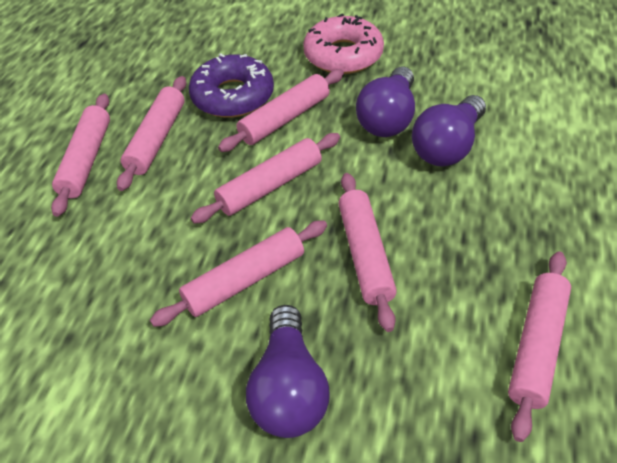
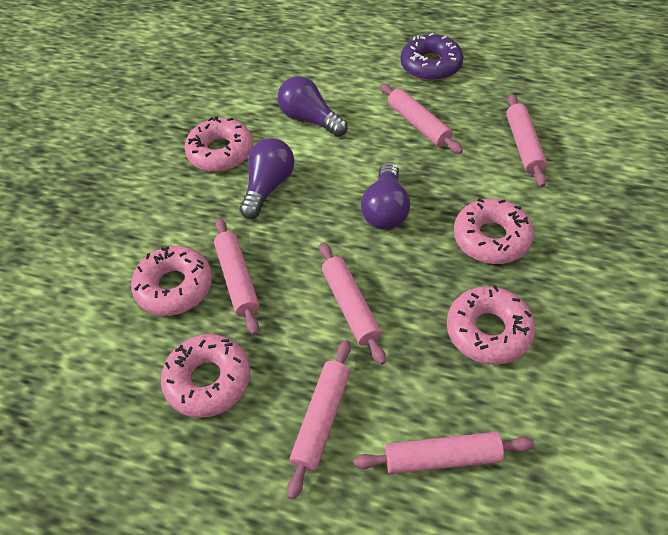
pink donut: [303,14,384,74] = 1 -> [131,246,212,316] [161,334,250,418] [185,116,253,172] [447,285,535,365] [454,198,534,264] = 5
pink rolling pin: [51,94,110,217] [117,76,186,191] [150,220,327,327] [191,133,340,223] [218,69,344,152] [338,173,397,332] [508,252,571,442] = 7 -> [214,218,259,335] [287,340,351,500] [319,243,386,365] [353,432,534,474] [380,83,463,154] [506,94,547,187] = 6

